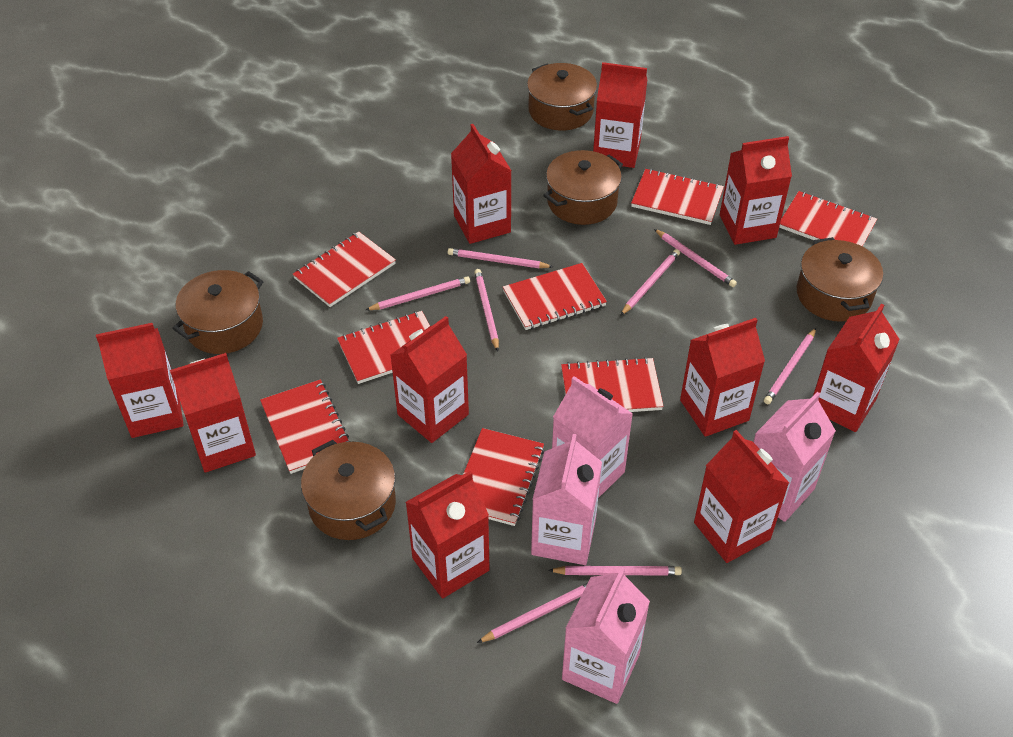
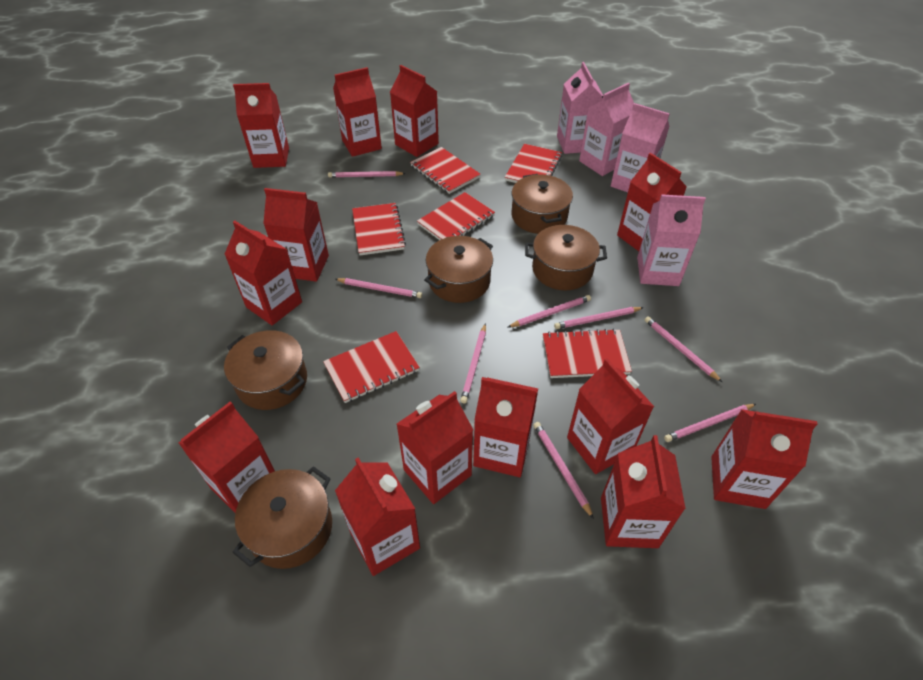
red carton: [96,323,184,438] [170,353,256,473] [391,316,469,443] [405,471,490,598] [451,124,512,244] [593,62,647,168] [680,318,765,437] [694,430,789,563] [720,136,792,245] [813,304,900,432] = 10 -> [179,401,275,513] [224,221,302,325] [233,83,289,168] [263,188,329,282] [333,67,382,157] [335,457,420,576] [390,65,439,157] [397,391,473,504] [473,377,538,477] [567,358,654,474] [601,435,686,548] [617,153,687,251] [711,409,817,509] = 13
red notebook: [260,379,351,474] [293,232,396,307] [337,311,430,384] [463,428,545,526] [503,263,607,330] [561,357,664,412] [631,169,724,225] [779,191,877,247] = 8 -> [323,331,420,403] [352,203,406,255] [410,147,481,194] [417,192,495,240] [505,144,562,183] [543,328,632,378] = 6

